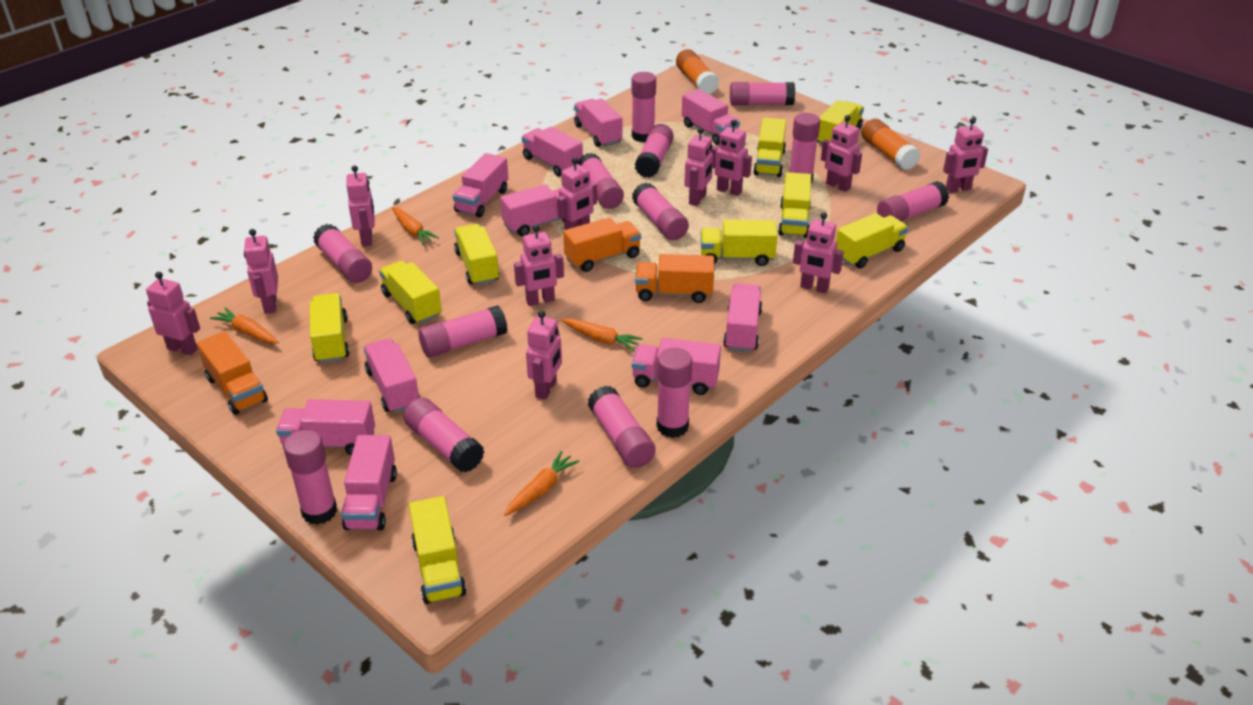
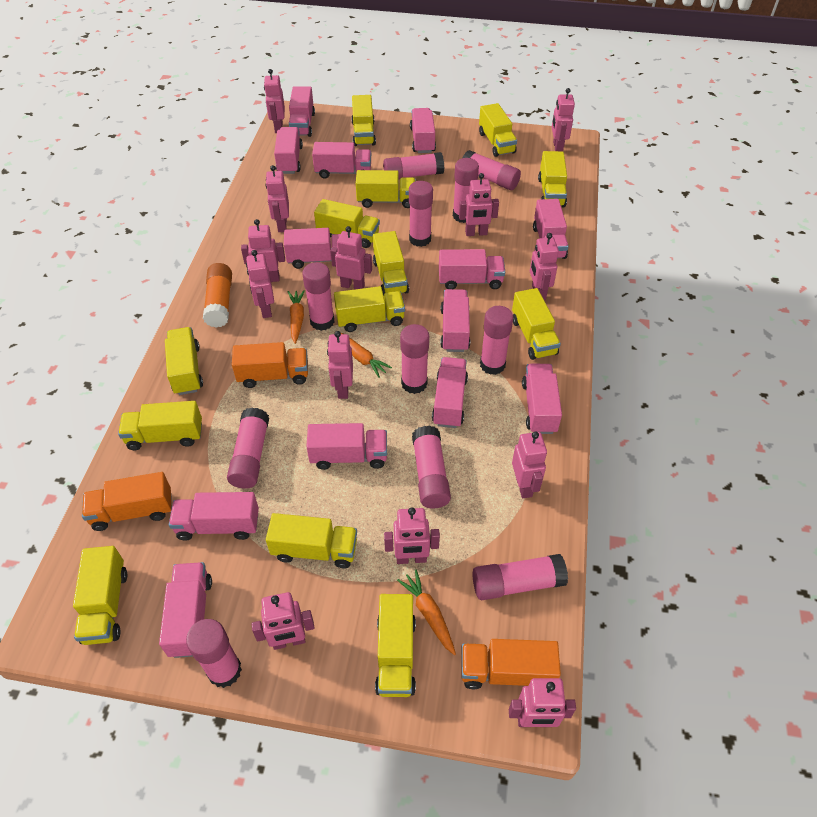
orange carrot: [210,307,279,344] [392,207,439,245] [504,451,580,516] [561,318,643,351] = 4 -> [288,290,305,344] [341,333,392,378] [397,570,456,655] = 3
orange glue stick: [676,49,719,94] [861,119,920,170] = 2 -> [203,263,232,328] = 1
pink glue stick: [283,430,337,525] [313,224,372,283] [403,397,484,473] [418,305,507,357] [577,153,624,209] [588,386,656,468] [631,72,656,143] [632,182,689,240] [635,124,674,178] [657,348,692,438] [730,82,795,106] [789,113,820,183] [877,181,949,222] = 13 -> [186,619,242,688] [227,407,269,489] [303,262,334,331] [383,152,444,180] [400,324,429,394] [409,181,433,247] [412,425,451,509] [453,158,479,223] [463,150,521,190] [473,554,568,600] [480,306,513,375] = 11
pink robot: [146,272,200,355] [244,229,278,314] [347,165,375,246] [514,225,564,306] [526,310,562,400] [557,158,597,230] [684,128,713,206] [712,120,752,196] [793,212,844,293] [821,115,862,192] [943,118,988,193] = 11 -> [241,219,285,282] [246,250,274,318] [251,592,314,650] [264,69,285,133] [266,165,289,232] [327,331,353,399] [331,226,372,290] [384,507,440,564] [459,173,499,236] [509,678,576,727] [512,432,547,498] [530,233,559,300] [552,88,575,151] = 13
pink truck: [276,399,375,455] [341,435,397,531] [364,338,420,413] [453,153,508,217] [500,184,564,236] [522,127,583,177] [574,99,622,147] [632,338,721,395] [682,89,740,145] [723,283,762,352] = 10 -> [159,562,212,658] [169,492,259,541] [274,127,303,174] [284,228,340,269] [289,86,315,137] [306,423,387,470] [312,142,371,179] [410,108,436,153] [432,357,468,428] [439,249,505,289] [440,289,470,352] [522,364,562,434] [533,199,569,259] = 13
yellow truck: [310,293,350,363] [379,261,442,324] [409,496,466,604] [454,224,500,286] [701,220,778,266] [753,118,786,177] [778,172,811,238] [817,100,864,145] [836,213,908,269] = 9 -> [73,546,128,645] [118,401,202,450] [165,327,203,395] [266,513,357,568] [314,199,380,248] [334,286,405,332] [351,95,376,146] [356,170,416,208] [373,231,409,296] [375,594,416,697] [479,103,517,157] [512,288,561,360] [538,151,567,207] = 13

